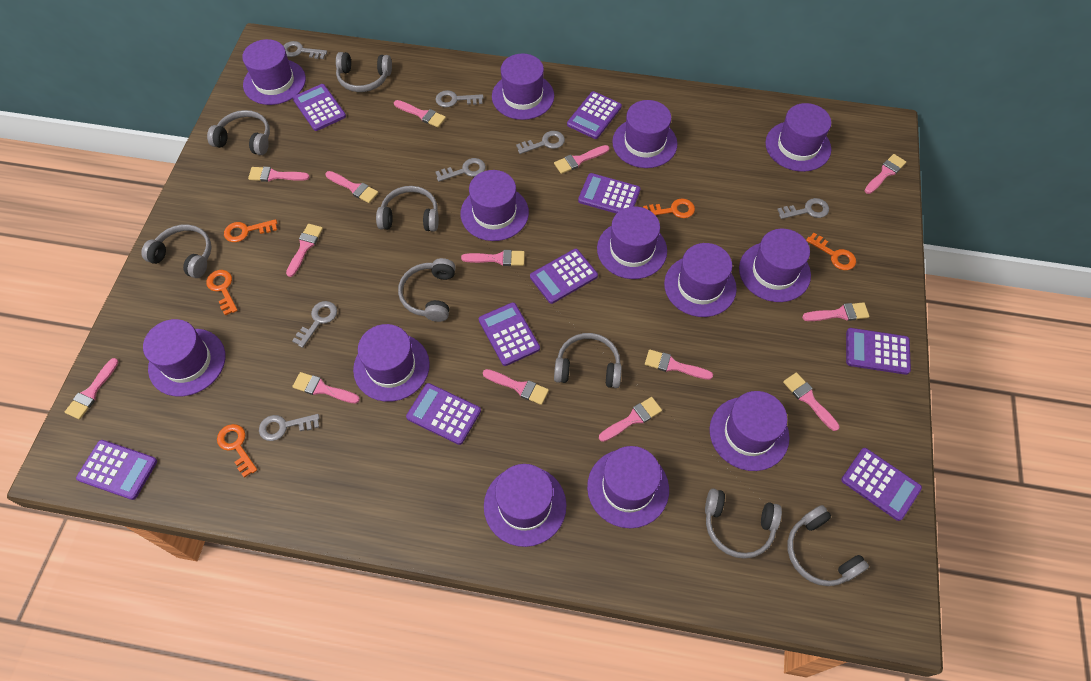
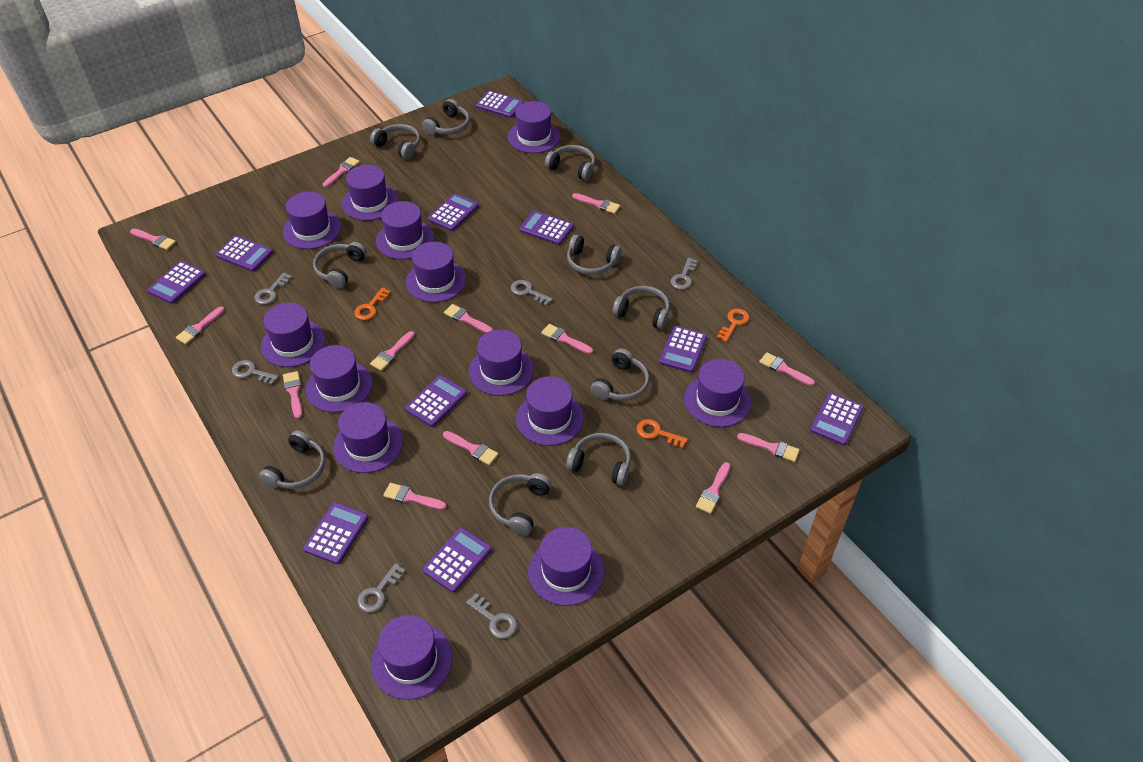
grey headphones: [141,224,212,278] [207,110,270,155] [336,52,392,92] [376,186,439,232] [398,258,456,322] [554,333,622,388] [705,488,782,559] [787,505,869,586] = 8 -> [259,430,326,489] [313,242,367,288] [370,124,420,159] [422,99,470,135] [489,473,551,535] [545,145,595,180] [566,433,631,486] [567,235,621,275] [591,348,649,401] [613,286,670,329] = 10
grey key: [259,414,320,441] [283,41,327,59] [292,301,337,348] [435,90,484,107] [436,158,486,182] [516,131,565,154] [777,198,829,219] = 7 -> [232,360,279,385] [254,272,292,305] [357,563,406,612] [466,593,517,639] [511,280,553,306] [670,258,698,290] = 6
orange key: [206,270,238,315] [217,424,257,478] [224,219,277,242] [643,199,695,218] [806,233,856,270] = 5 -> [354,287,391,320] [637,419,688,448] [717,309,749,342] = 3
pink brush: [65,358,119,419] [248,167,310,182] [286,224,323,277] [292,372,360,404] [325,171,378,203] [394,100,446,127] [461,250,525,266] [483,369,549,405] [554,145,609,174] [599,397,662,442] [645,350,713,380] [783,372,840,431] [802,302,869,321] [864,154,906,194] = 14 -> [130,228,176,250] [176,307,225,344] [283,371,302,419] [323,157,360,187] [370,331,415,371] [383,483,447,510] [443,431,498,465] [444,304,493,333] [541,324,593,354] [572,193,620,214] [696,462,731,514] [737,433,800,462] [759,352,815,386] = 13
purple calculator: [76,440,157,500] [293,84,346,131] [406,383,481,445] [479,302,540,366] [530,249,598,304] [567,91,622,139] [578,173,641,214] [841,448,922,521] [846,328,911,375] = 9 -> [147,261,206,304] [216,236,273,272] [303,502,368,564] [405,375,467,427] [422,527,492,593] [428,193,479,231] [476,91,524,118] [519,211,574,245] [659,326,707,373] [810,392,864,446] = 10

